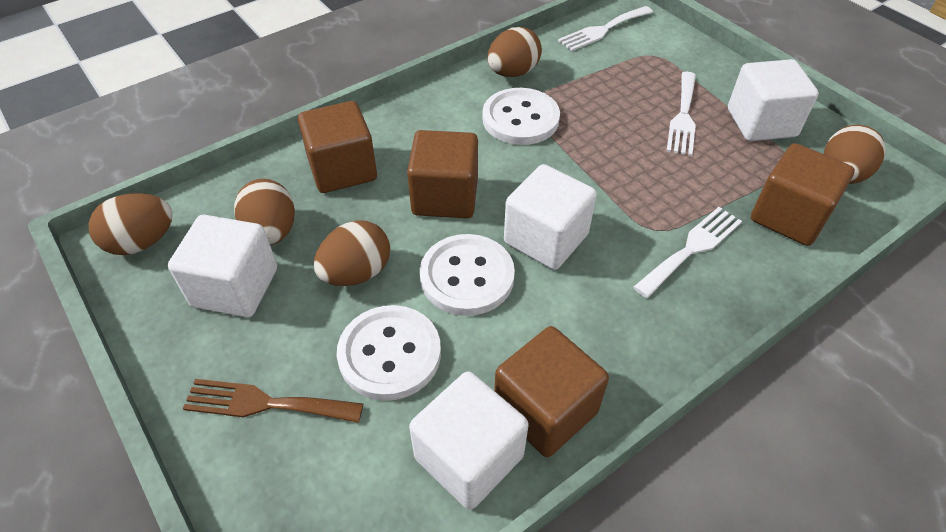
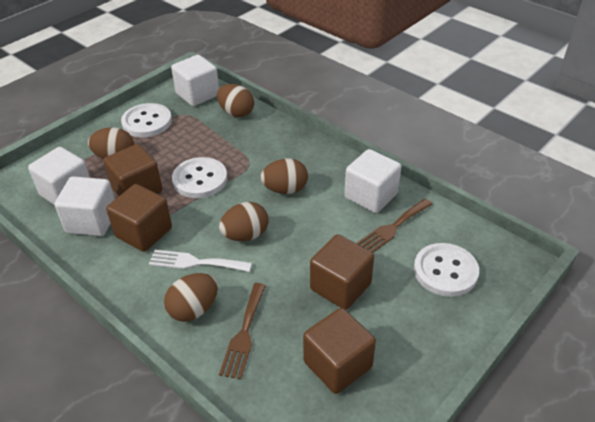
brown fork: [183,379,363,423] = 1 -> [219,283,266,380] [356,199,433,253] = 2
white fork: [558,6,653,51] [633,207,742,298] [666,72,696,156] = 3 -> [149,250,252,272] = 1

